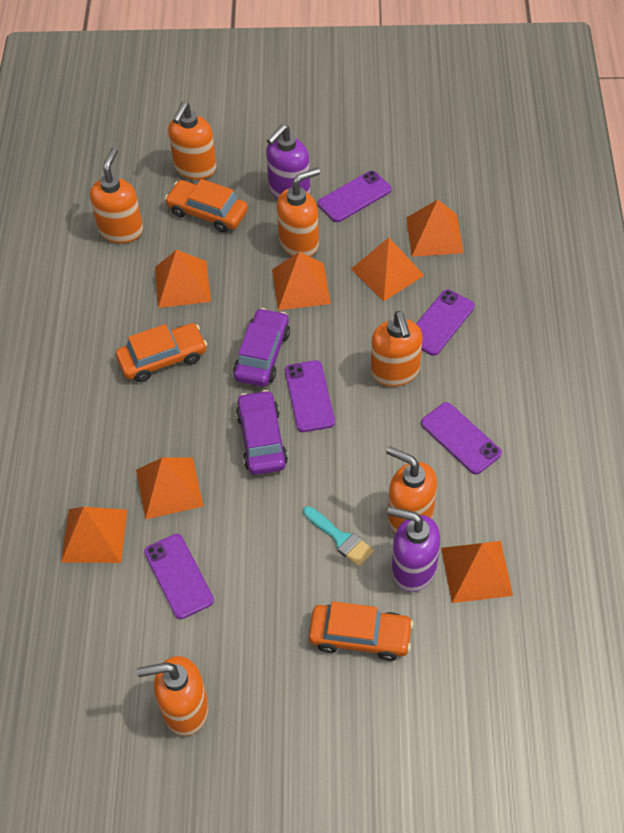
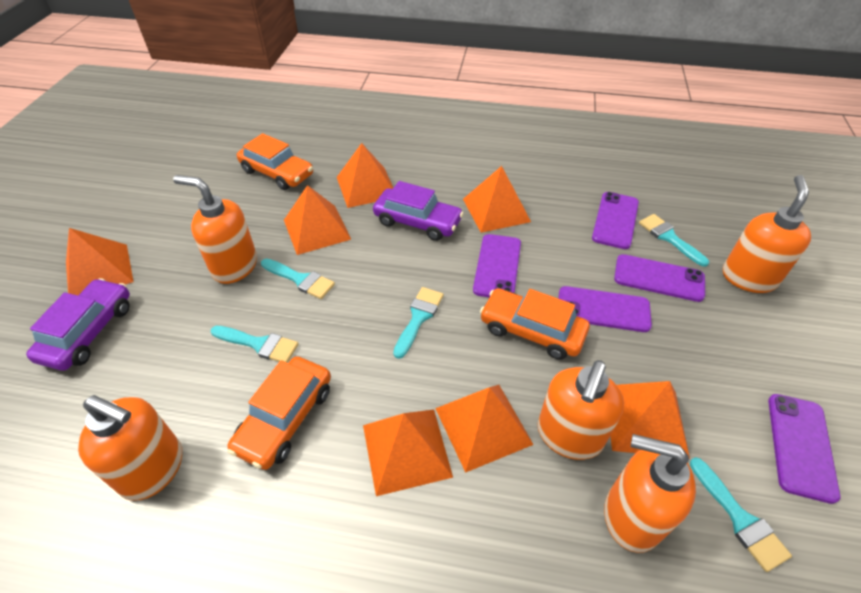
orange soap dispenser: [90,148,143,243] [137,656,209,736] [168,102,217,180] [277,168,320,257] [371,311,423,387] [386,446,437,533] = 6 -> [78,395,182,501] [173,175,257,284] [538,360,624,460] [604,434,696,553] [723,175,811,293] = 5
purple soap dispenser: [266,124,310,199] [387,507,440,592] = 2 -> none = 0
turquoise brush: [303,506,374,567] = 1 -> [211,326,299,363] [261,259,335,299] [393,287,444,359] [639,214,709,267] [690,457,792,572] = 5

